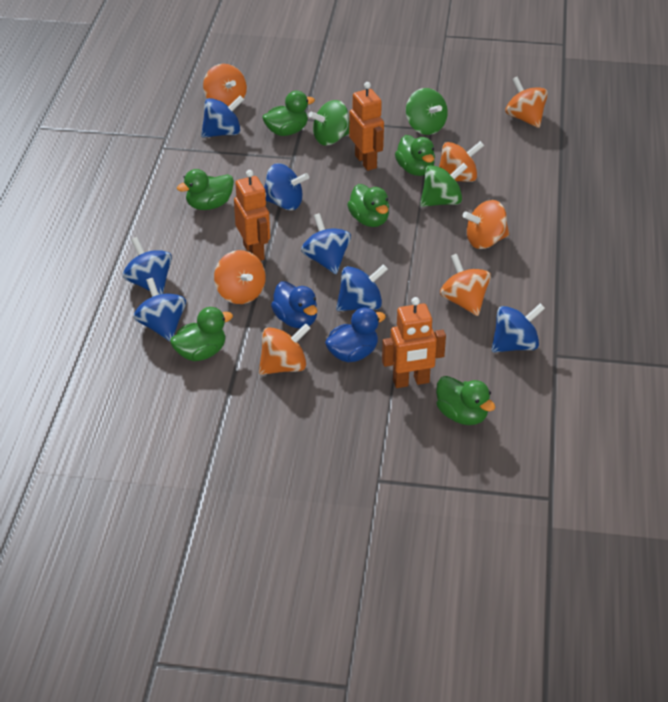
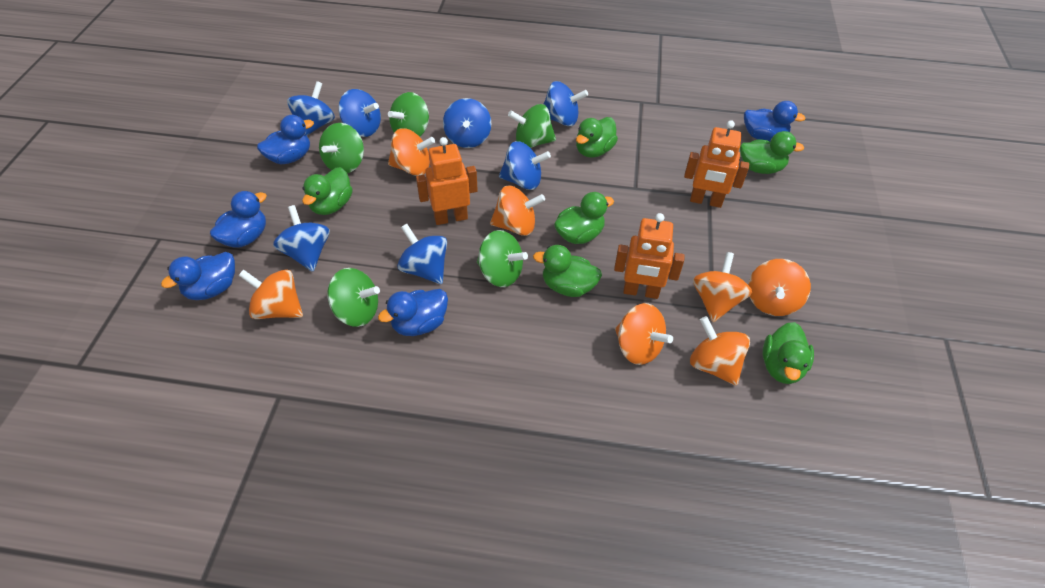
blue duck: [271,282,317,328] [325,307,386,362] = 2 -> [161,252,235,300] [210,191,267,247] [257,115,314,164] [378,289,448,336] [744,101,806,141] = 5
green spinning top: [308,100,349,145] [406,88,448,135] [420,163,468,207] = 3 -> [319,123,364,173] [327,268,380,327] [388,92,429,137] [477,230,528,287] [508,104,556,148] = 5

